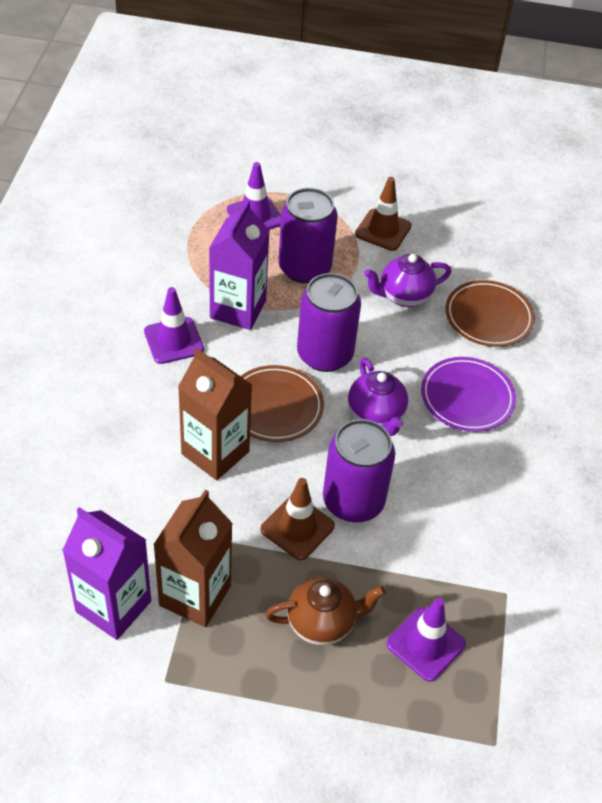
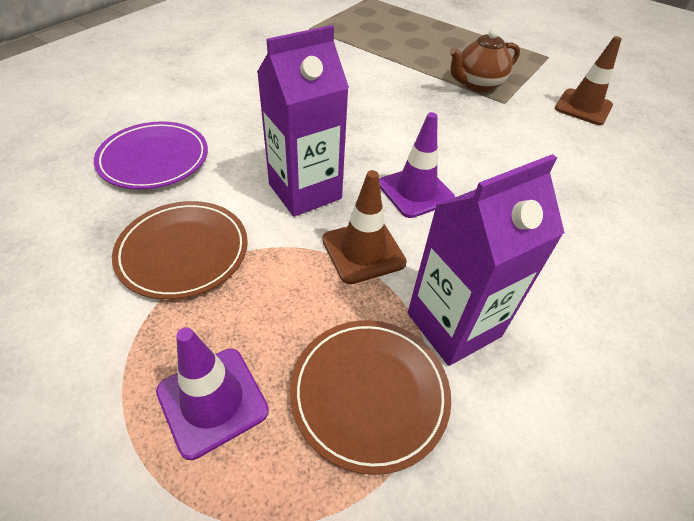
brown carton: [153,490,233,627] [178,348,252,480] = 2 -> none = 0
purple can: [278,188,338,283] [297,273,361,372] [323,419,395,522] = 3 -> none = 0
purple teapot: [348,358,408,436] [364,254,451,307] = 2 -> none = 0
purple traffic cone: [144,287,204,364] [227,162,281,230] [386,598,466,682] = 3 -> [156,327,269,460] [379,112,455,218] = 2

